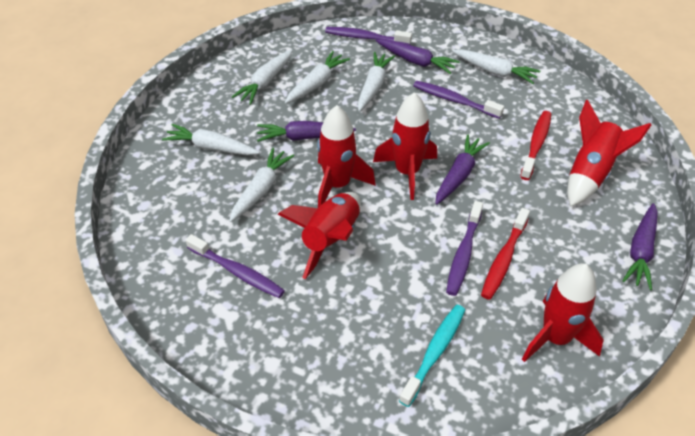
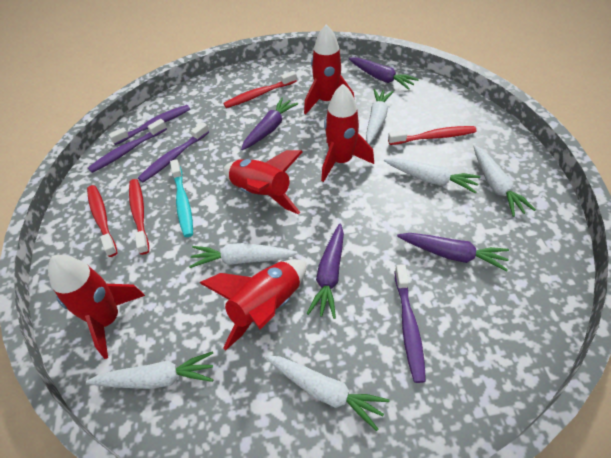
red toothbrush: [481,208,530,300] [520,111,551,180] = 2 -> [87,185,117,257] [129,179,149,255] [224,71,297,108] [388,126,477,145] = 4

